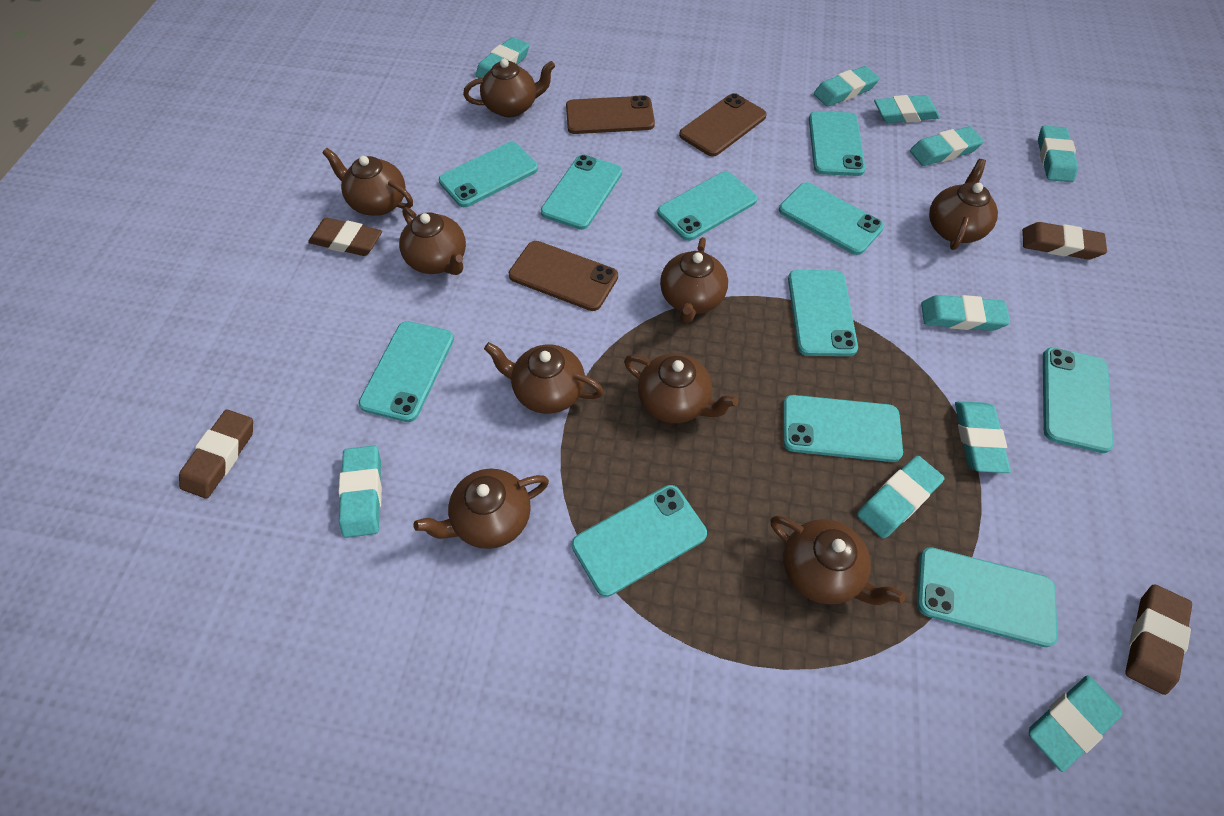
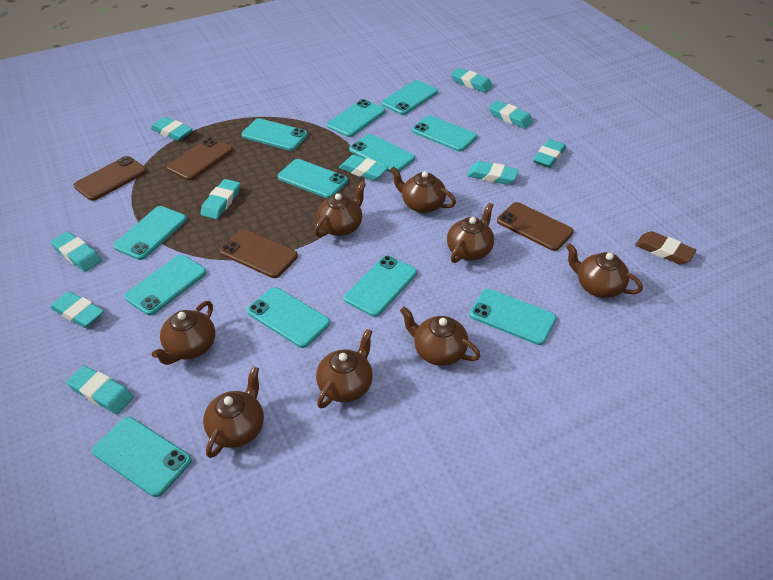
brown eraser: [179,409,253,499] [308,218,382,256] [1022,222,1107,259] [1125,584,1192,695] = 4 -> [635,231,697,264] = 1
brown phone: [509,241,618,311] [566,95,655,134] [679,93,767,157] = 3 -> [74,156,147,201] [167,137,233,180] [220,229,298,278] [497,202,574,251] = 4
brown teapot: [322,148,413,216] [399,207,466,275] [414,469,549,549] [463,59,555,118] [484,342,604,414] [624,353,738,423] [660,237,728,323] [770,516,905,605] [929,159,998,250] = 9 -> [152,301,215,365] [203,366,264,458] [314,181,366,237] [316,329,373,409] [390,166,456,213] [400,306,481,366] [447,203,494,263] [566,243,643,298] = 8
turquoise phone: [359,321,454,422] [439,142,538,207] [541,155,622,230] [572,485,707,597] [657,172,757,241] [779,182,884,255] [783,395,903,462] [788,270,858,356] [809,111,865,176] [917,547,1057,647] [1043,347,1113,453] = 11 -> [92,417,192,497] [113,206,187,260] [124,255,207,315] [242,118,308,151] [247,287,330,348] [278,159,348,198] [327,99,385,137] [344,255,417,317] [349,134,415,173] [381,80,438,115] [412,115,477,152] [469,289,557,345] = 12

